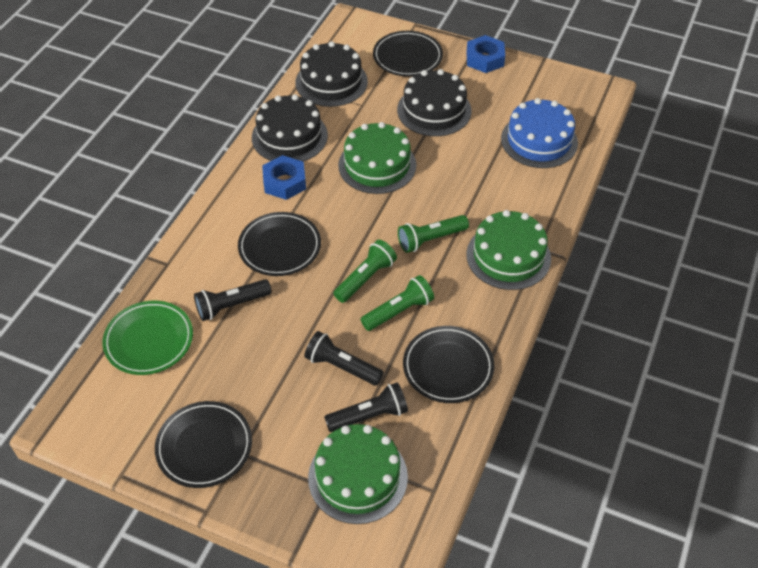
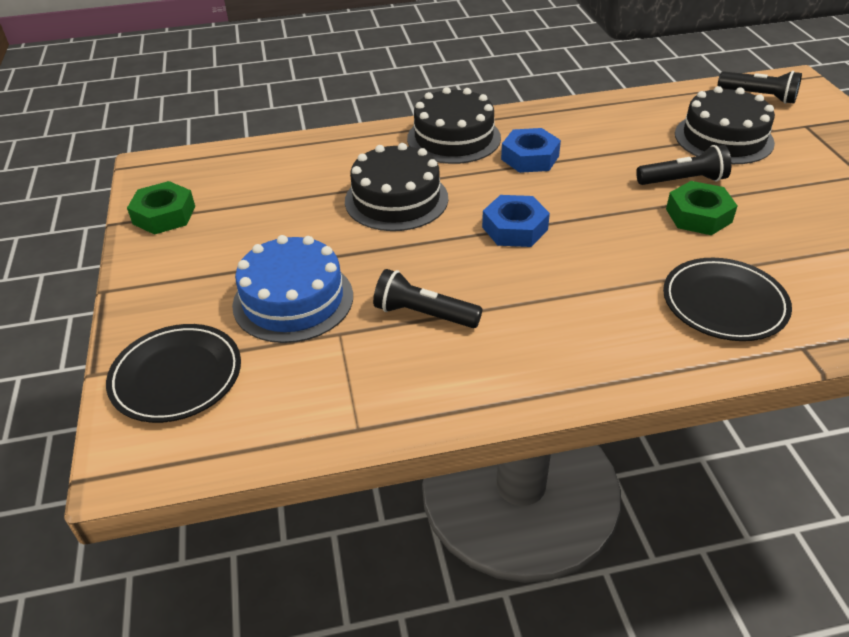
black plate: [155,401,252,488] [238,212,321,276] [373,31,443,77] [403,326,494,403] = 4 -> [106,324,241,423] [663,258,792,341] = 2
green cake: [308,424,408,524] [338,122,416,194] [466,210,551,290] = 3 -> none = 0
green flashlight: [333,240,397,303] [361,275,434,331] [398,215,469,253] = 3 -> none = 0
green nut: none = 0 -> [127,181,195,235] [666,181,737,235] = 2
green plate: [102,301,193,375] = 1 -> none = 0

